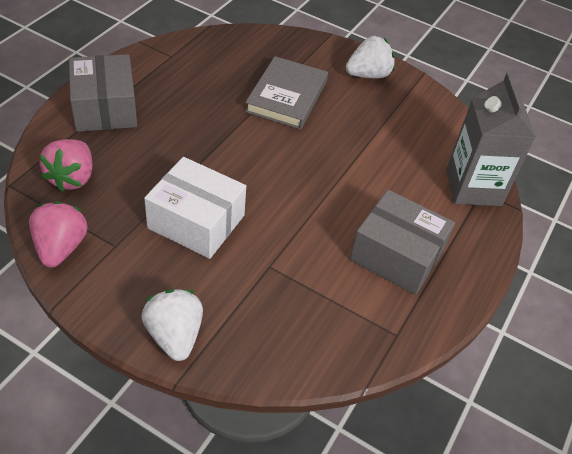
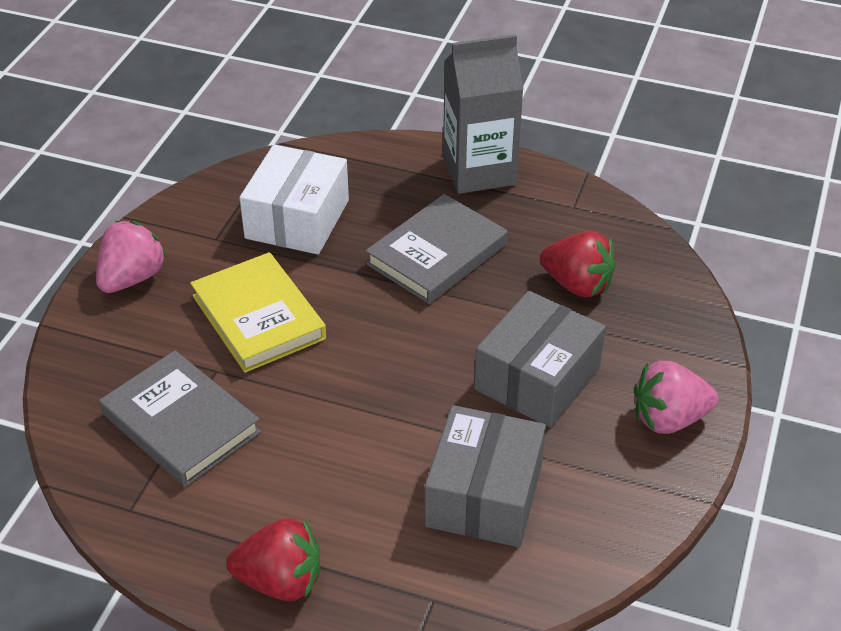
grey book: [245,56,328,130] = 1 -> [99,350,261,487] [366,194,508,304] = 2
red strawberry: none = 0 -> [226,518,320,601] [540,231,616,298] = 2
white strawberry: [141,289,203,361] [346,36,395,78] = 2 -> none = 0
yellow book: none = 0 -> [190,252,326,373] = 1

